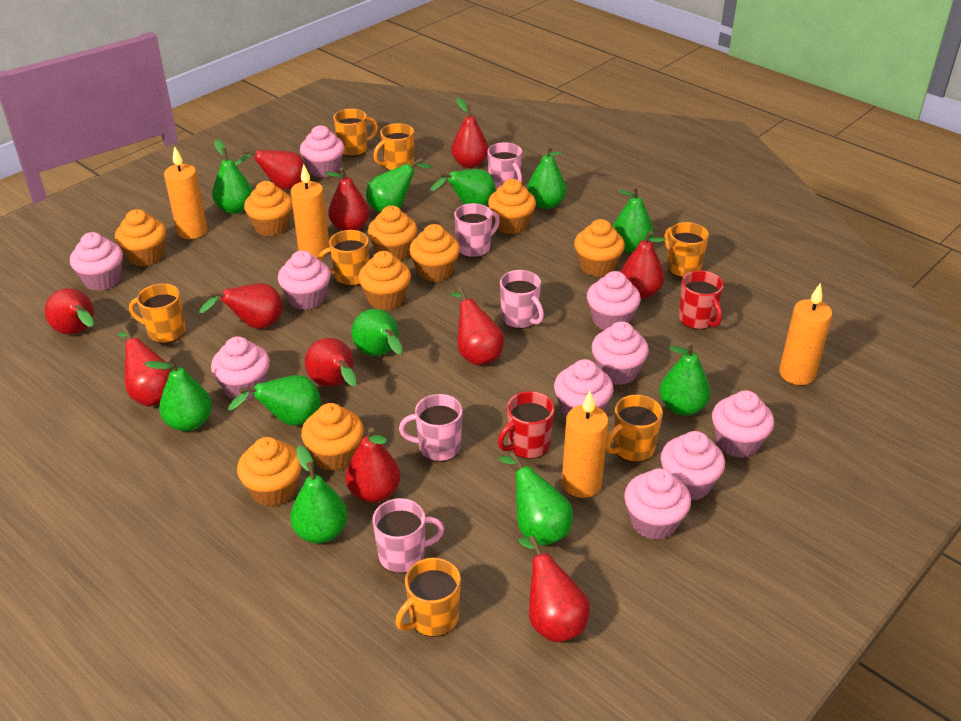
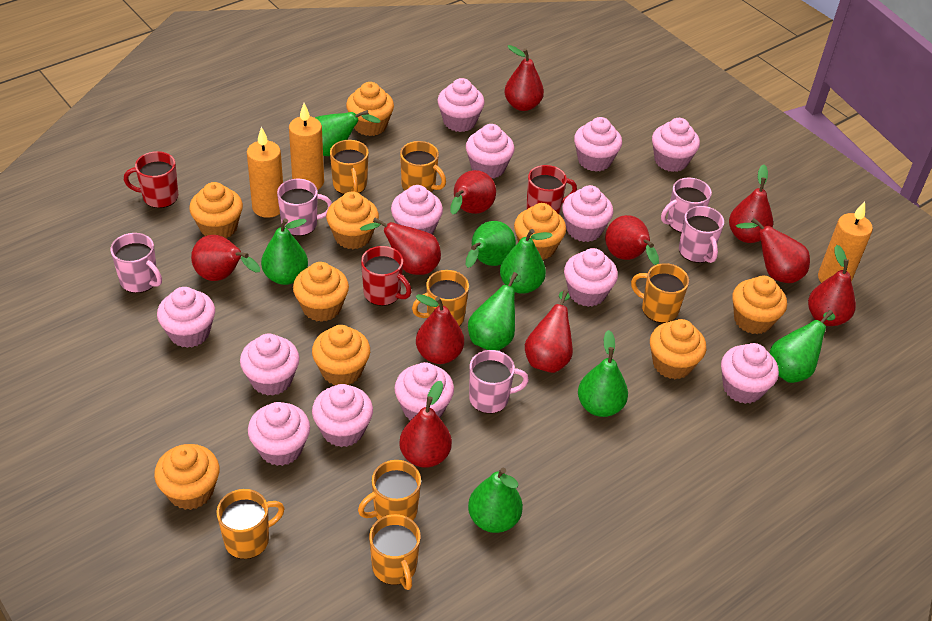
green pear: [145,357,212,431] [212,139,253,214] [228,375,321,426] [290,446,348,543] [352,309,402,356] [366,158,432,213] [431,169,496,206] [499,452,573,546] [527,145,566,209] [612,186,654,253] [659,342,711,416] = 11 -> [261,218,308,285] [315,110,381,156] [465,221,516,268] [468,272,521,351] [468,468,523,533] [500,229,553,294] [578,330,628,417] [770,310,835,383] = 8
orange candle: [164,146,207,239] [291,164,330,258] [562,391,608,498] [779,283,832,385] = 4 -> [247,127,283,218] [289,103,324,190] [818,202,873,283] = 3
pink cupcake: [70,232,123,291] [211,336,270,400] [278,250,331,310] [300,125,344,178] [554,359,613,418] [587,271,641,330] [591,321,649,385] [624,468,691,540] [660,431,725,501] [712,390,774,458] = 10 -> [157,287,215,348] [240,334,299,396] [248,402,310,466] [312,384,373,447] [391,185,443,235] [394,362,454,420] [437,78,485,132] [466,124,515,179] [562,185,613,242] [564,248,618,307] [574,117,622,172] [652,118,700,172] [721,343,779,404] = 13
red mug: [498,391,554,459] [679,270,724,330] = 2 -> [124,151,178,208] [361,246,411,306] [526,165,577,214] = 3

